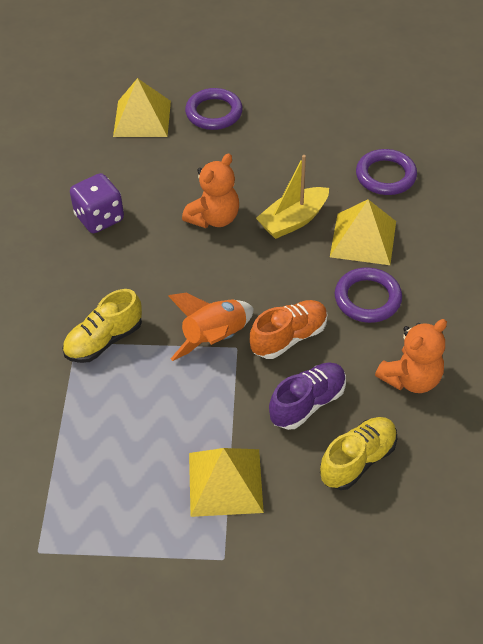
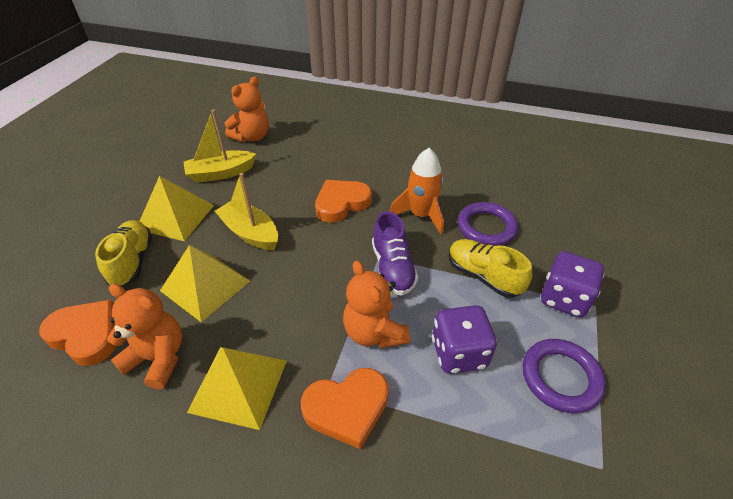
orange heart: none = 0 -> [39,300,116,366] [301,368,389,449] [315,180,372,223] = 3
orange shoe: [250,300,328,359] = 1 -> none = 0
orange teddy bear: [182,154,239,228] [375,319,447,393] = 2 -> [107,284,182,390] [225,76,269,142] [343,261,410,348] = 3
purple dice: [70,173,124,233] = 1 -> [432,305,497,374] [541,251,604,318] = 2
purple ring: [185,88,243,130] [335,268,402,323] [356,149,417,195] = 3 -> [457,202,518,246] [523,339,606,413] = 2
yellow boat: [256,155,329,239] = 1 -> [183,109,256,183] [215,173,278,250] = 2

